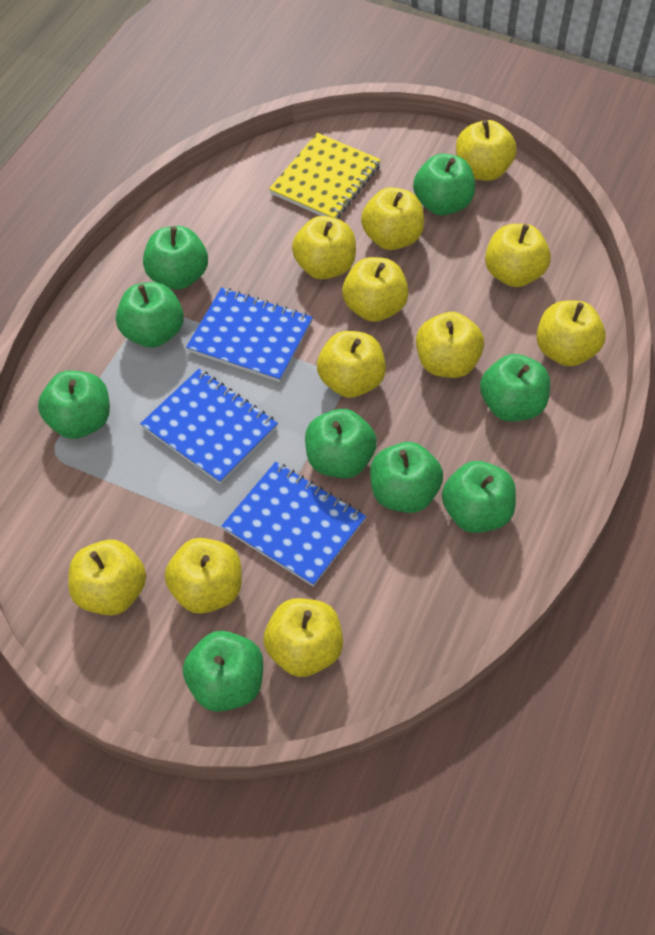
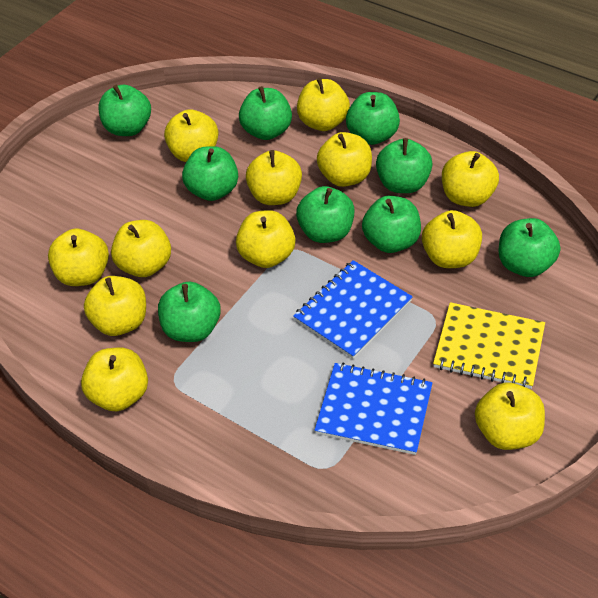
blue notebook: [140,369,278,484] [186,288,313,382] [222,462,366,587] = 3 -> [293,260,413,359] [315,362,433,455] = 2
yellow apple: [68,540,146,615] [165,538,242,614] [263,598,343,677] [292,216,356,279] [317,331,386,398] [342,257,409,322] [361,187,424,250] [416,312,484,378] [456,120,517,181] [485,224,551,287] [536,300,606,366] = 11 -> [48,229,109,286] [81,347,148,411] [84,276,146,336] [111,220,171,277] [164,109,219,162] [236,210,295,268] [246,150,302,205] [297,78,350,131] [317,132,372,187] [422,210,482,268] [442,151,499,207] [475,382,545,450] = 12

